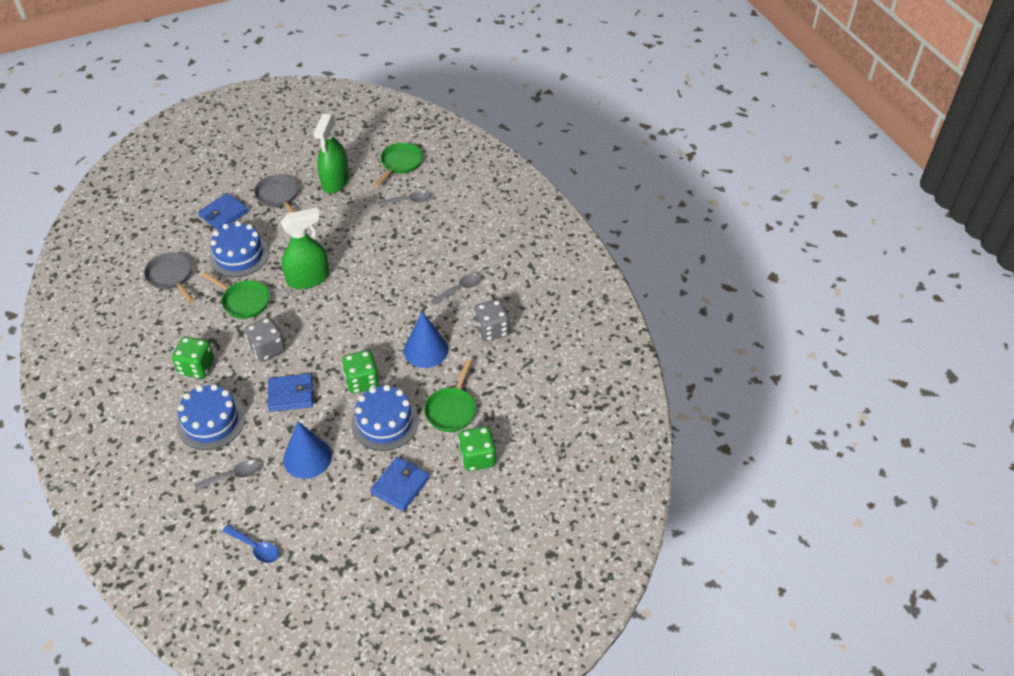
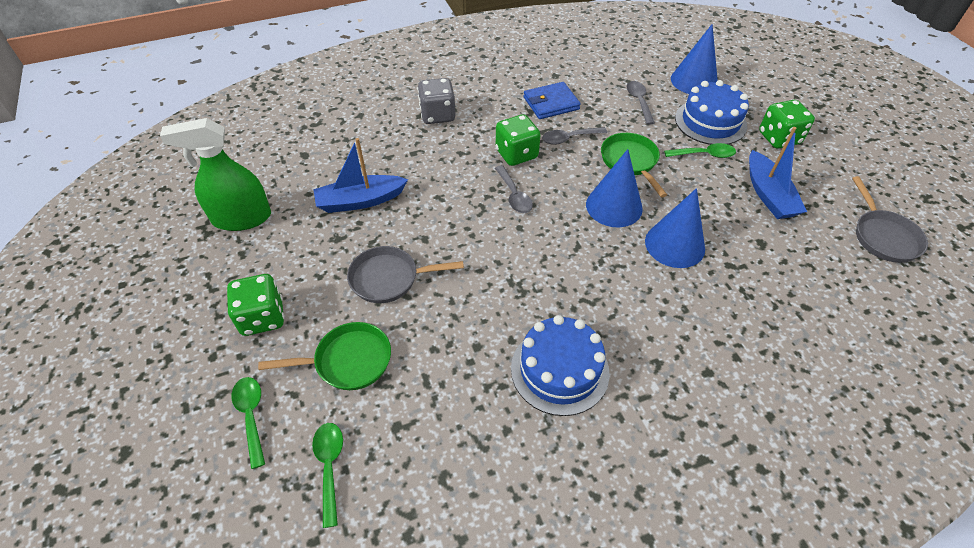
blue boat: none = 0 -> [313,138,408,213] [749,127,807,219] = 2
blue cake: [177,384,245,450] [209,221,269,277] [351,385,419,451] = 3 -> [511,315,609,416] [675,80,749,145] = 2
blue cone: [283,421,332,479] [404,311,448,368] = 2 -> [586,149,643,227] [645,188,705,268] [671,24,718,94] = 3
blue spoon: [222,525,279,563] = 1 -> none = 0
blue wallet: [198,193,248,230] [268,373,313,412] [370,457,430,511] = 3 -> [524,82,581,119] = 1
green pan: [201,272,270,319] [374,143,423,187] [424,359,476,432] = 3 -> [258,322,391,390] [601,133,667,197] = 2
green spoon: none = 0 -> [232,377,265,469] [312,423,343,528] [664,143,736,158] = 3
green spray bottle: [280,208,329,289] [313,114,349,193] = 2 -> [160,118,271,231] = 1
grey dice: [245,317,286,362] [474,299,510,341] = 2 -> [417,78,456,124] = 1

